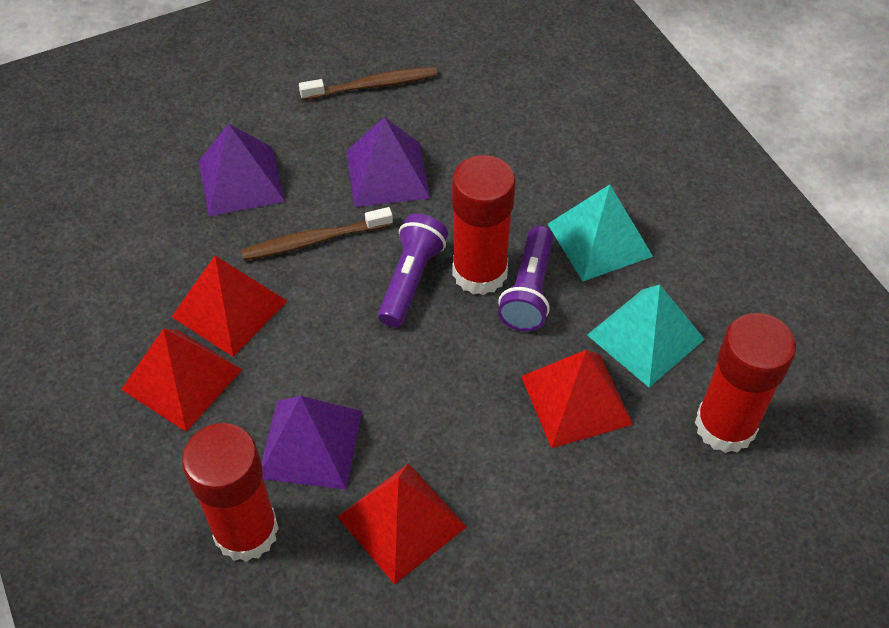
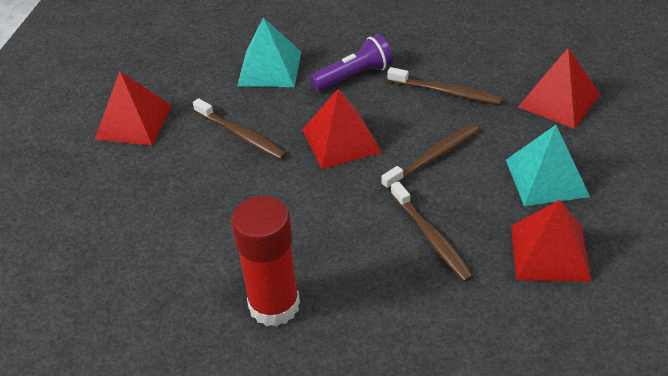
brown toothbrush: [241,207,393,260] [299,67,437,100] = 2 -> [193,98,287,160] [381,124,479,190] [387,67,502,105] [391,181,473,282] = 4
purple flashlight: [378,214,448,327] [498,226,554,331] = 2 -> [310,34,393,91] = 1
purple pyramid: [199,124,285,217] [261,396,362,490] [347,117,430,207] = 3 -> none = 0
red glue stick: [182,423,279,562] [452,155,516,295] [695,313,796,453] = 3 -> [231,196,300,327] = 1

